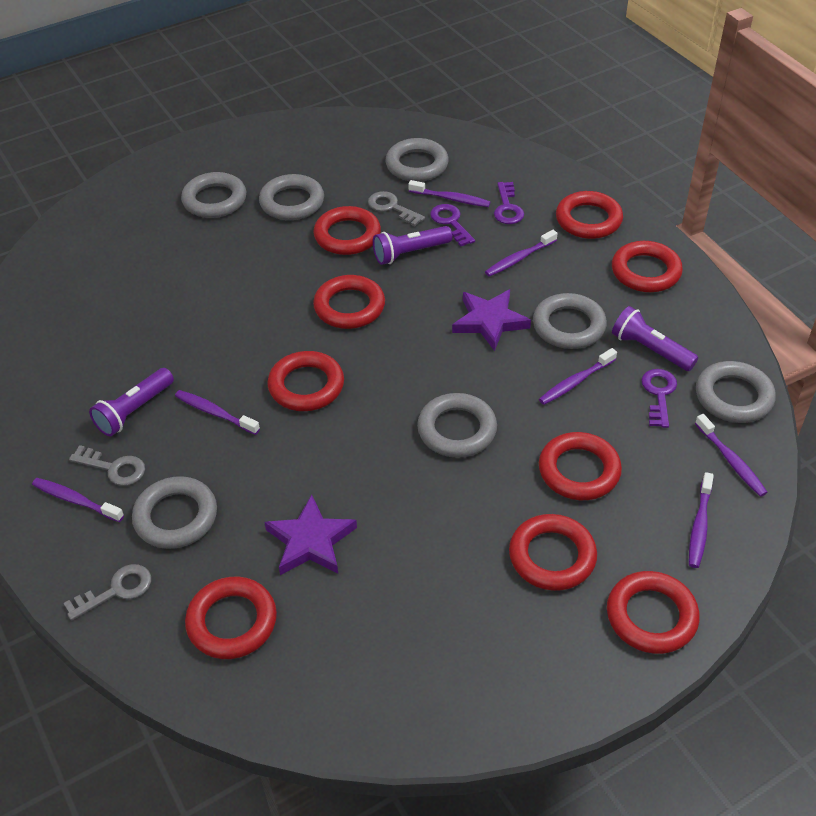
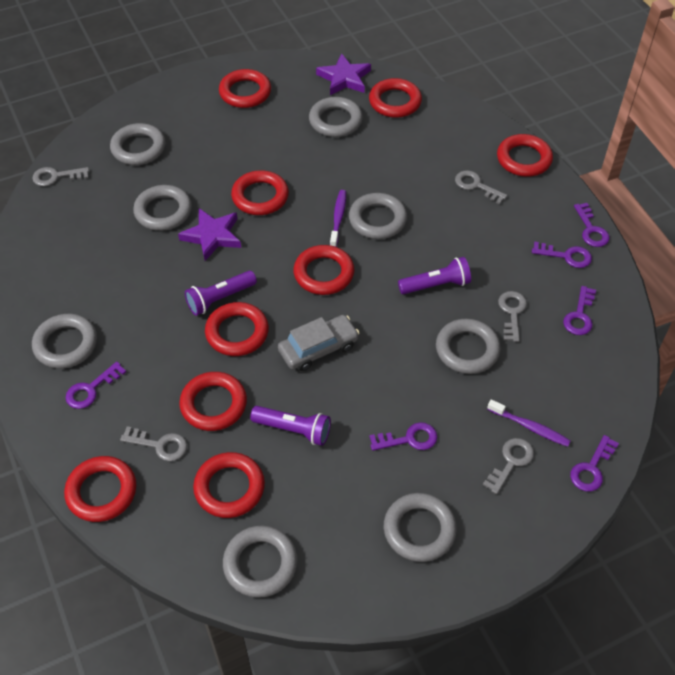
grey car: none = 0 -> [278,315,359,371] = 1
grey key: [64,564,151,621] [69,445,145,486] [368,191,425,226] = 3 -> [32,167,89,186] [120,426,187,461] [455,170,507,204] [483,438,534,494] [498,291,527,342] = 5
grey ring: [132,476,217,549] [181,172,246,218] [259,174,324,220] [386,138,449,182] [417,393,497,458] [533,293,607,349] [696,361,776,423] = 7 -> [32,314,97,369] [110,123,165,165] [133,185,192,231] [223,526,297,598] [309,97,363,137] [349,193,407,239] [384,493,457,562] [436,319,501,374] = 8
purple key: [430,204,475,246] [494,182,524,224] [641,369,677,428] = 3 -> [66,362,126,409] [369,422,437,451] [532,242,592,268] [563,286,596,335] [570,435,619,491] [574,203,610,247] = 6
purple toothbrush: [32,478,124,522] [175,390,260,435] [408,180,490,207] [485,230,557,277] [539,348,617,405] [689,472,714,568] [695,414,768,497] = 7 -> [330,190,346,247] [487,399,571,447] = 2

